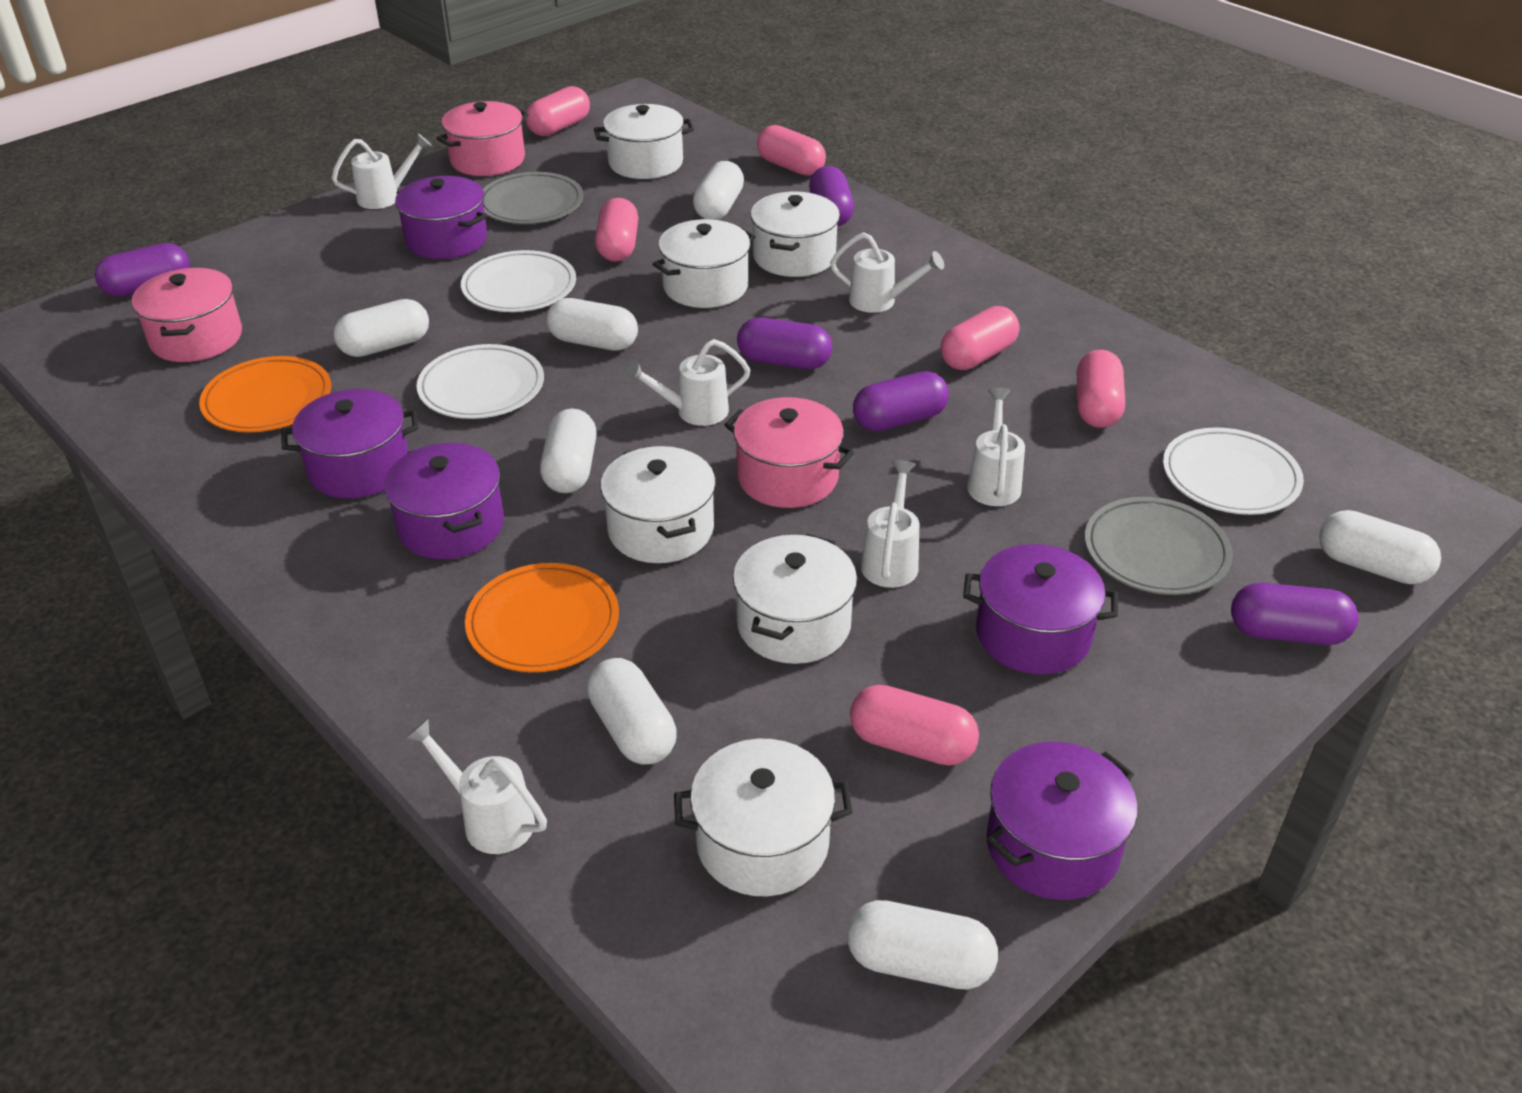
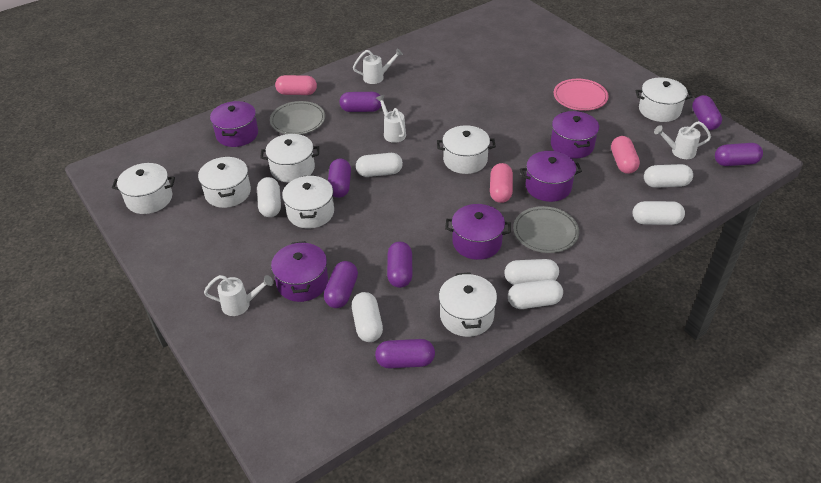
orange plate: [199,356,331,432] [465,563,619,672] = 2 -> none = 0
pink capsule: [526,86,590,136] [595,198,638,262] [757,125,826,176] [850,685,979,766] [940,306,1019,370] [1077,350,1125,428] = 6 -> [275,75,317,95] [490,163,513,203] [611,136,640,174] = 3
pink plate: none = 0 -> [554,79,608,111] = 1
pink pot: [132,268,242,362] [436,101,529,176] [724,397,854,508] = 3 -> none = 0
purple capsule: [94,243,190,297] [737,317,832,369] [809,166,854,226] [853,371,949,431] [1231,583,1359,645] = 5 -> [324,261,358,308] [328,159,351,198] [340,92,381,112] [375,339,435,368] [387,242,412,288] [692,95,722,130] [715,143,763,166] = 7
white plate: [417,344,544,419] [461,250,576,312] [1163,427,1304,515] = 3 -> none = 0
white pot: [594,104,694,179] [600,446,716,563] [653,219,755,308] [674,739,853,896] [733,534,857,664] [751,192,840,277] = 6 -> [112,163,175,214] [198,156,251,208] [260,134,319,183] [282,175,334,228] [437,125,496,174] [439,272,497,337] [635,77,692,122] = 7
white watering can: [332,134,432,209] [406,719,547,854] [625,339,750,426] [830,232,944,313] [861,460,919,588] [967,387,1025,506] = 6 -> [204,275,273,316] [353,48,403,84] [376,95,406,143] [654,121,711,159] = 4

